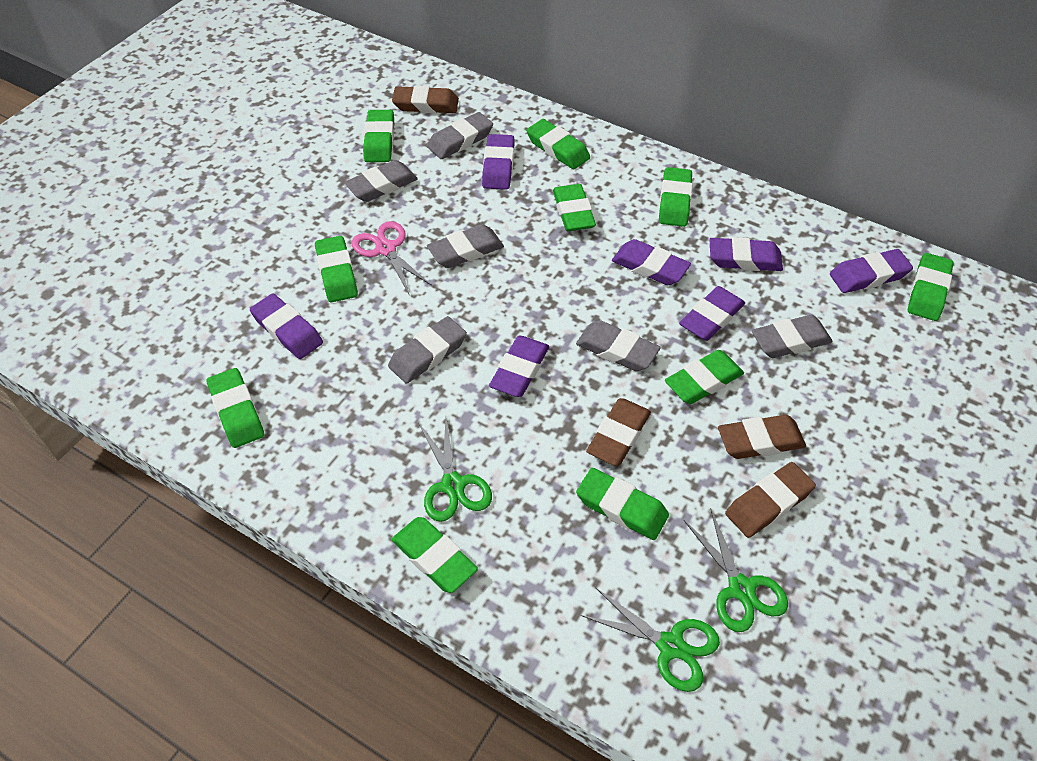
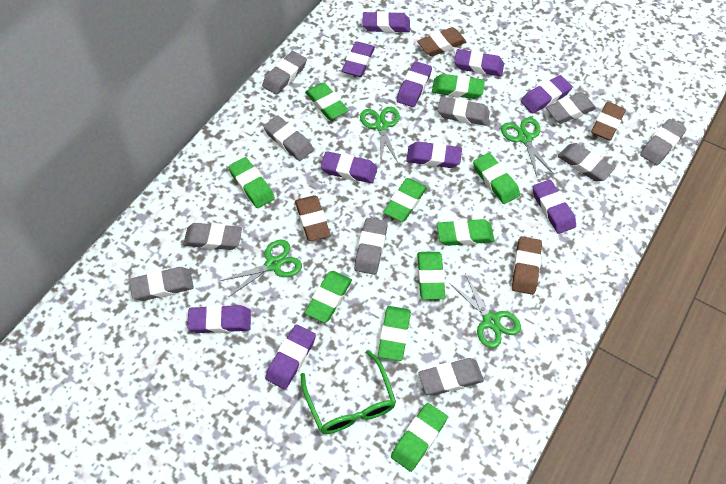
green glasses: none = 0 -> [301,350,396,434] = 1
green scissors: [418,418,492,522] [581,588,720,692] [684,510,788,632] = 3 -> [220,239,302,297] [360,107,400,164] [449,273,521,348] [501,117,554,177] = 4
grey eraser: [344,160,418,202] [388,316,467,384] [427,112,493,159] [427,224,504,268] [576,320,661,371] [752,315,833,358] = 6 -> [129,267,194,301] [183,223,242,250] [262,51,307,95] [263,115,314,161] [354,218,388,275] [419,358,484,396] [437,97,490,126] [546,92,596,124] [558,143,615,182] [640,119,686,165] = 10
pink scissors: [351,221,432,294] = 1 -> none = 0
purple eraser: [250,293,323,359] [482,134,515,190] [489,335,549,397] [612,239,691,285] [679,286,745,341] [709,237,783,271] [830,249,913,293] = 7 -> [187,305,251,333] [265,325,316,389] [321,151,377,183] [342,41,375,77] [363,11,410,33] [396,61,432,107] [406,141,462,168] [454,49,504,76] [521,75,573,113] [533,180,576,234] = 10

